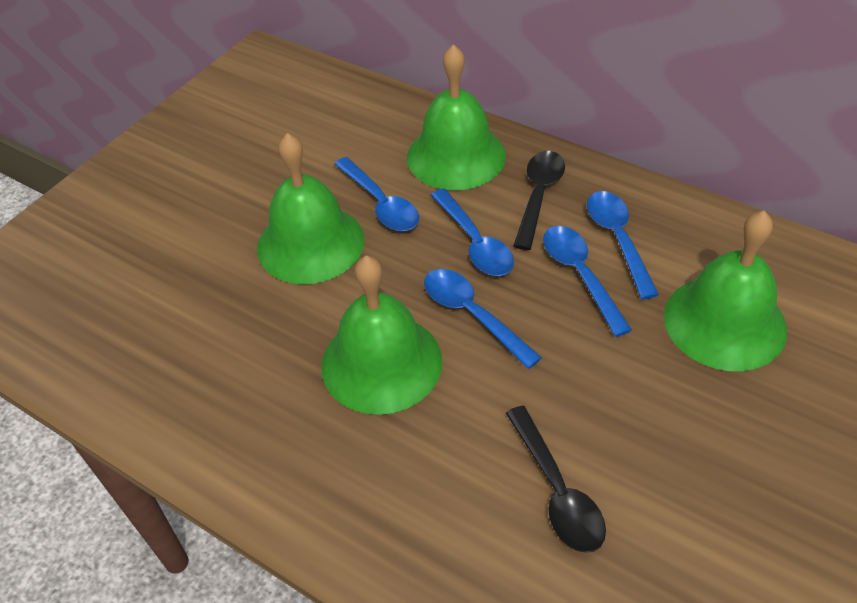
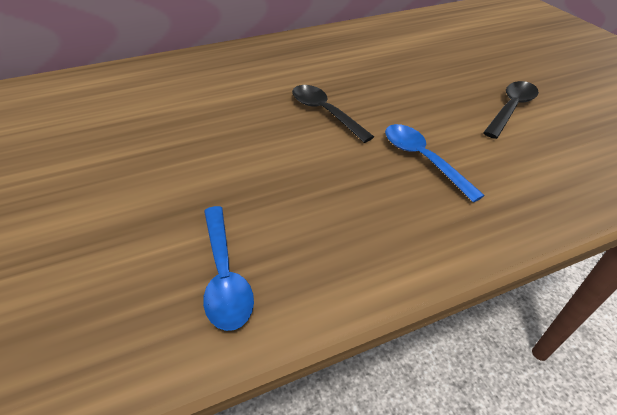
blue spoon: [334,157,419,231] [424,269,542,369] [431,189,514,276] [543,226,632,337] [587,191,659,299] = 5 -> [203,206,254,331] [385,124,485,203] = 2
green bell: [257,133,364,284] [321,256,442,415] [407,44,506,190] [664,211,787,371] = 4 -> none = 0

